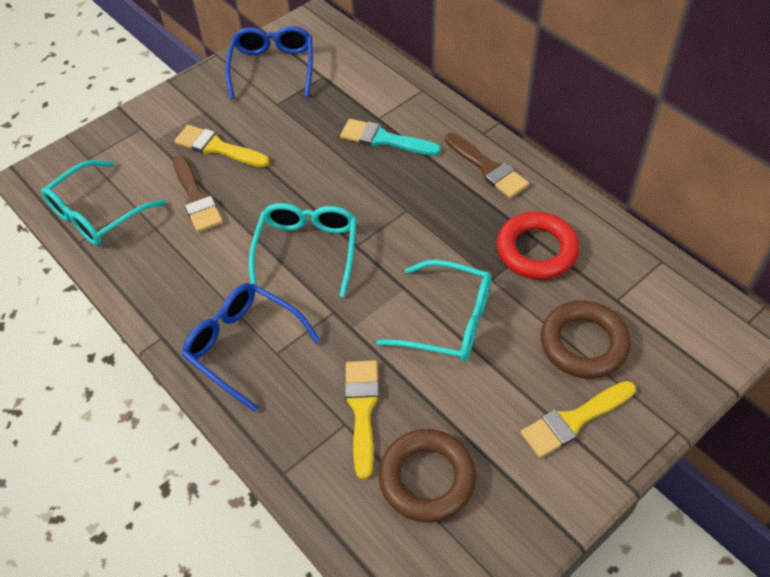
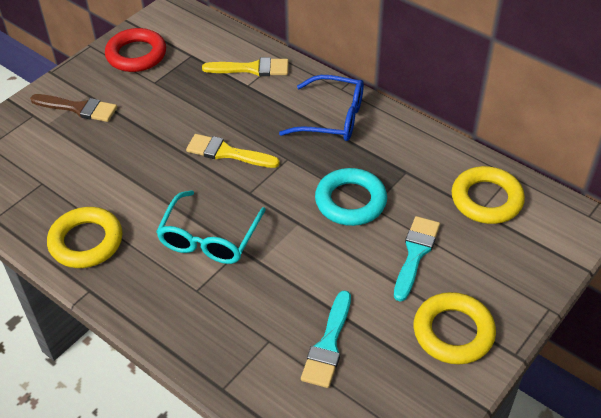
blue glasses: [182,283,321,412] [225,26,313,99] = 2 -> [279,75,364,141] = 1
brown brush: [173,156,223,232] [445,133,529,198] = 2 -> [30,94,117,122] = 1
brown ring: [379,429,477,522] [541,300,631,379] = 2 -> none = 0
turquoise brush: [340,119,441,156] = 1 -> [301,291,351,388] [394,216,440,302] = 2
turquoise glasses: [41,160,165,245] [249,203,357,297] [376,260,492,362] = 3 -> [156,190,266,264] = 1
turquoise ring: none = 0 -> [315,168,387,226] = 1
yellow brush: [175,125,270,167] [345,360,379,479] [521,381,636,458] = 3 -> [186,134,280,168] [202,57,289,76] = 2
yellow ring: none = 0 -> [47,207,122,268] [414,292,496,364] [452,166,525,224] = 3

